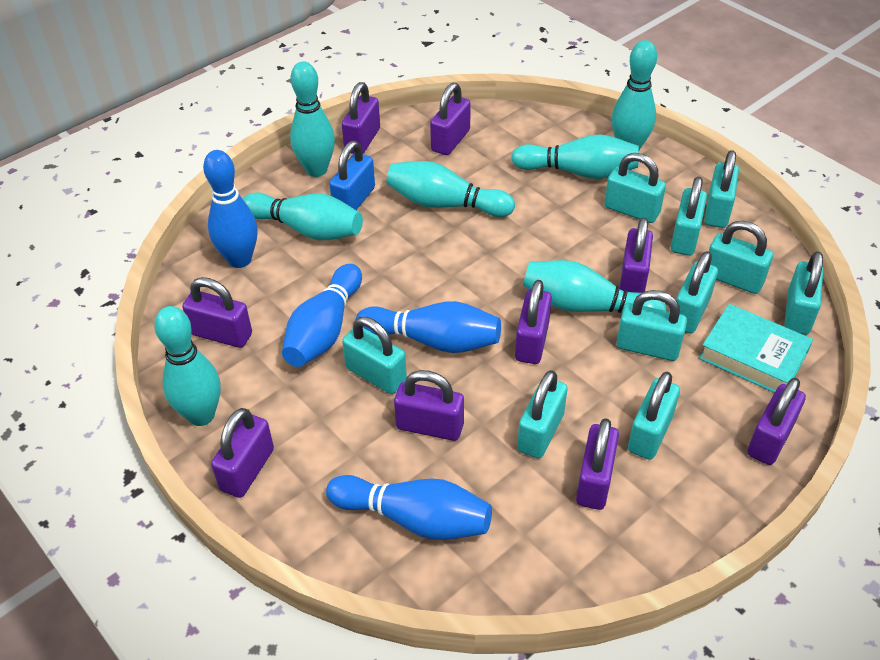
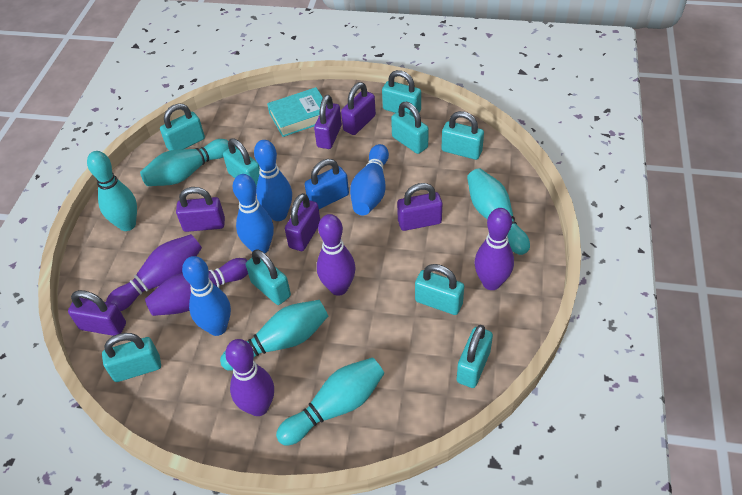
purple bowling pin: none = 0 -> [106,234,202,311] [145,258,248,316] [225,339,274,416] [317,214,356,296] [475,208,514,290] = 5
purple padlock: [182,277,252,348] [211,408,274,498] [342,82,380,154] [394,370,464,441] [430,83,471,155] [515,280,552,364] [576,418,619,510] [620,217,653,293] [747,378,806,465] = 9 -> [68,290,126,336] [176,187,225,232] [285,193,320,251] [314,95,342,149] [341,82,376,135] [397,183,442,231] = 6
turquoise bowling pin: [154,306,221,426] [243,193,363,240] [290,61,335,177] [386,161,515,217] [511,134,639,179] [523,260,667,313] [612,40,657,150] = 7 -> [87,151,137,231] [140,139,229,186] [220,300,328,371] [276,357,384,446] [467,168,530,255] = 5
turquoise padlock: [342,317,407,394] [517,370,568,458] [604,153,666,223] [616,290,687,361] [628,372,680,460] [671,177,707,256] [676,251,718,334] [704,150,739,228] [709,221,773,294] [784,251,823,335] = 10 -> [102,333,161,382] [160,103,205,151] [223,138,260,188] [246,249,291,305] [382,70,421,117] [391,102,429,154] [415,264,464,315] [441,111,484,160] [457,325,493,388] = 9

